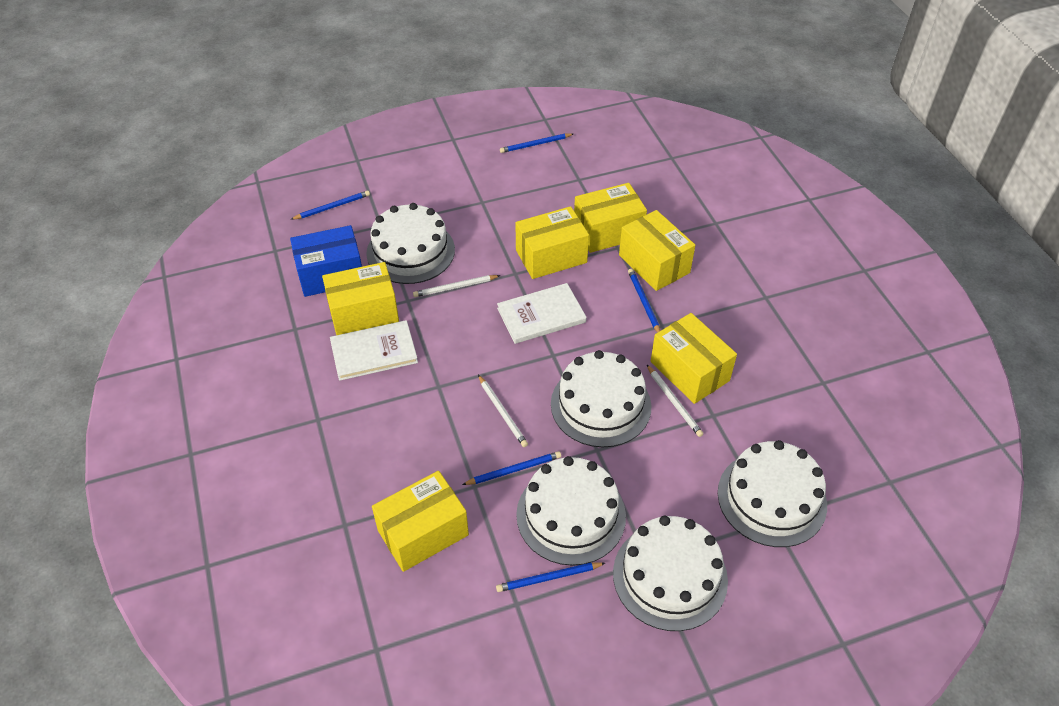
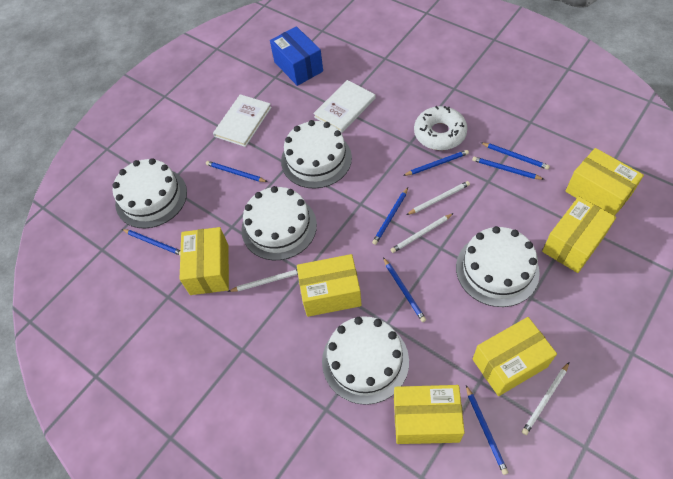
blue pencil: [290,190,370,220] [462,451,561,485] [496,562,605,592] [500,133,573,153] [628,269,660,333] = 5 -> [122,229,181,255] [206,161,268,182] [372,187,408,245] [383,257,426,322] [403,150,469,176] [466,385,508,475] [472,156,545,180] [480,142,550,170] = 8
white donut: none = 0 -> [414,106,468,150] = 1
white pencil: [413,275,501,297] [478,375,528,447] [647,365,703,437] = 3 -> [228,269,298,292] [390,213,454,253] [406,181,470,215] [522,363,569,435] = 4

